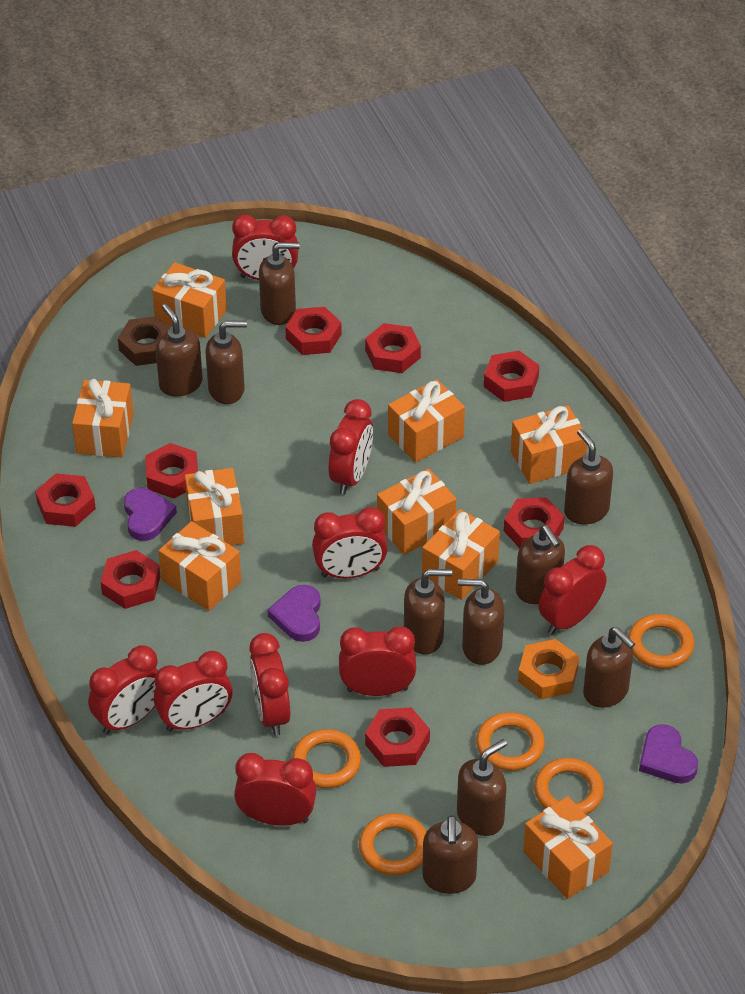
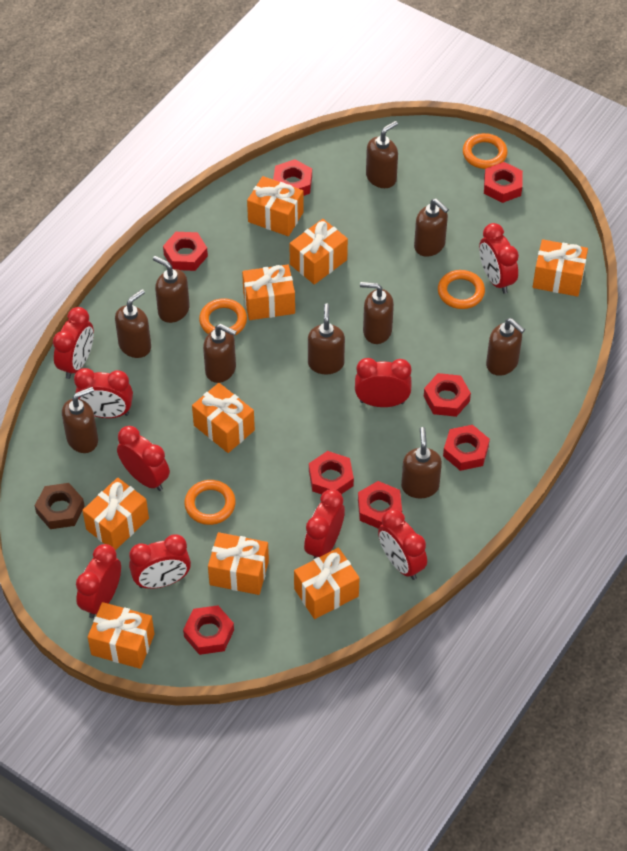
orange nut: [518,639,579,700] = 1 -> none = 0
orange ring: [292,729,361,788] [359,813,427,875] [476,712,545,771] [534,758,604,815] [628,614,694,669] = 5 -> [184,480,236,525] [199,298,247,335] [438,270,485,309] [463,133,508,169] = 4
purple heart: [124,488,177,541] [267,585,321,642] [639,724,698,784] = 3 -> none = 0

